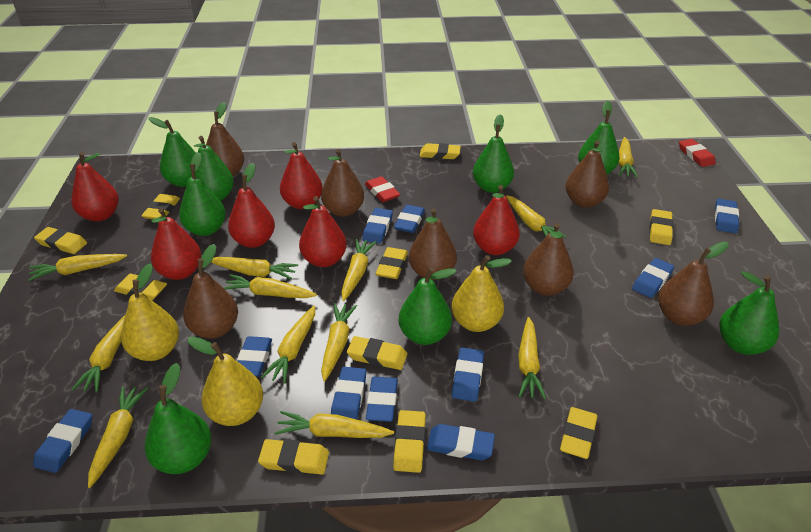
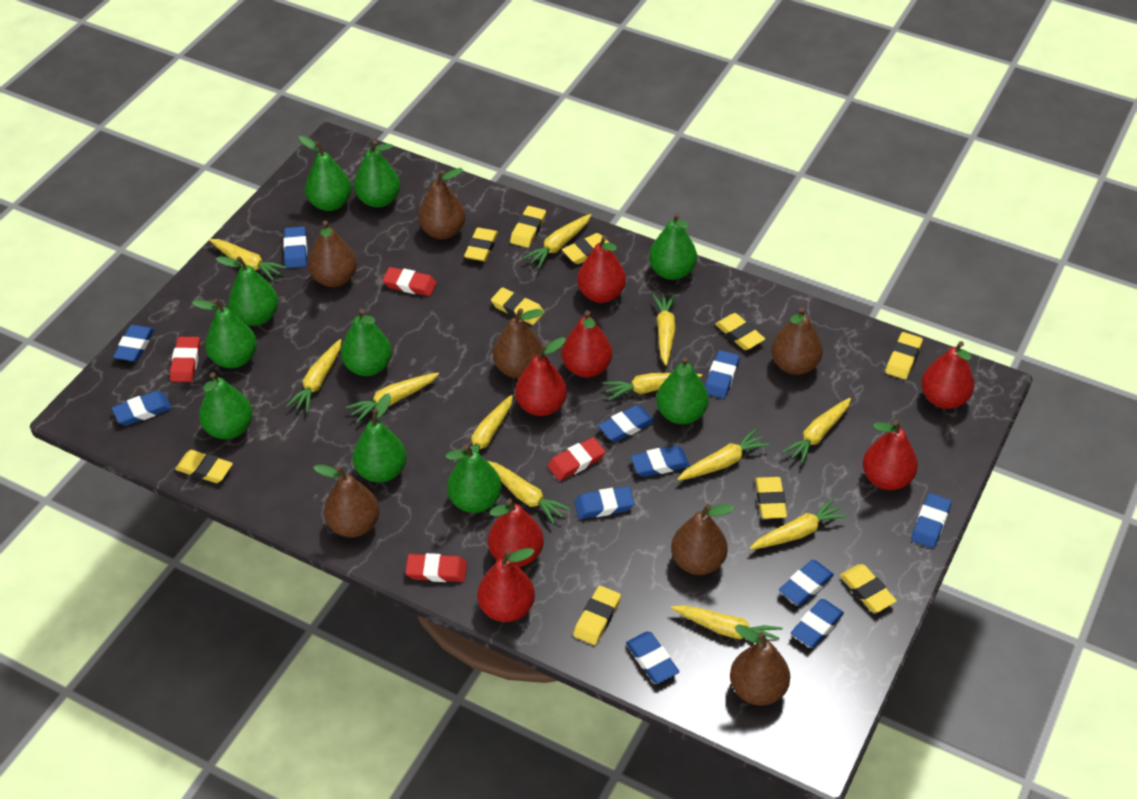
blue eraser: [33,409,92,473] [237,336,272,377] [331,367,366,420] [362,208,393,244] [366,377,398,422] [394,205,425,233] [427,424,495,460] [452,347,484,402] [632,258,674,298] [715,199,739,233] = 10 -> [112,391,172,425] [113,325,155,362] [283,226,307,268] [574,486,634,519] [598,405,654,442] [626,632,680,683] [631,445,690,477] [705,350,740,399] [779,560,834,605] [791,599,844,647] [911,493,952,548] = 11
green pear: [144,363,212,474] [149,117,196,187] [179,152,226,236] [191,136,234,201] [399,267,457,345] [473,114,514,193] [578,100,620,174] [719,271,779,355] = 8 -> [192,299,257,368] [199,372,253,439] [216,256,278,326] [299,135,351,211] [341,309,392,376] [353,393,407,482] [354,140,400,207] [446,444,502,513] [649,213,697,280] [656,357,709,424] = 10
red eraser: [365,176,400,202] [679,139,716,167] = 2 -> [170,337,200,382] [382,267,437,296] [405,553,467,582] [548,437,606,481] = 4
red pear: [72,152,119,222] [151,208,201,280] [228,163,275,248] [280,142,323,209] [299,196,347,267] [473,185,520,255] = 6 -> [477,548,535,622] [488,498,544,567] [515,337,567,416] [561,310,612,377] [577,236,626,303] [863,420,918,490] [921,341,974,409] = 7
yellow pear: [121,263,179,361] [187,336,263,426] [451,255,512,332] = 3 -> none = 0

